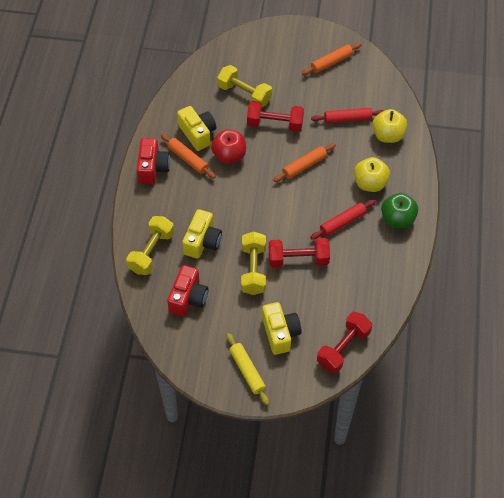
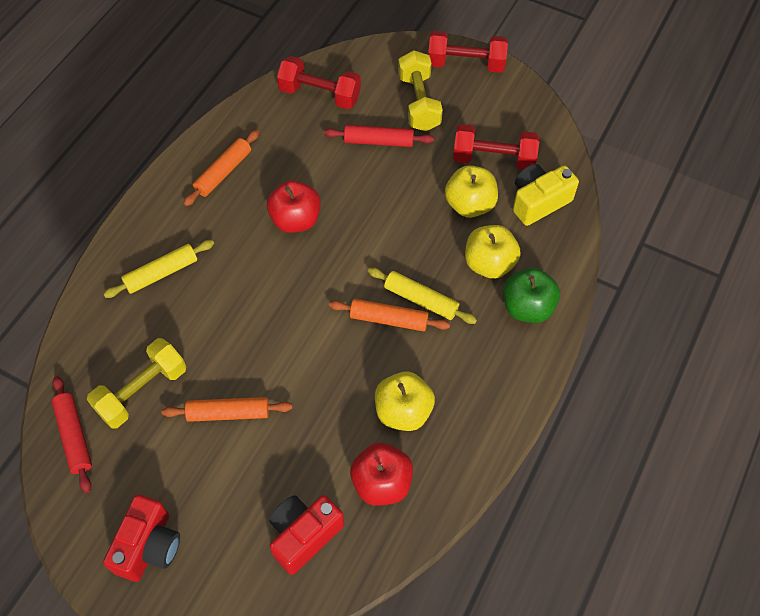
red apple: [211,129,246,164] = 1 -> [267,180,321,233] [350,443,413,506] = 2
yellow apple: [354,157,390,192] [372,109,407,143] = 2 -> [375,372,435,431] [445,166,498,218] [465,225,521,279] = 3
yellow camera: [177,106,216,151] [182,209,222,259] [262,302,302,355] = 3 -> [513,164,579,226] = 1
yellow dumbbell: [126,216,174,275] [217,65,272,107] [241,232,266,295] = 3 -> [87,338,186,428] [398,50,443,131] = 2
yellow rolling pin: [227,333,269,405] = 1 -> [104,240,214,298] [368,267,477,324] = 2

